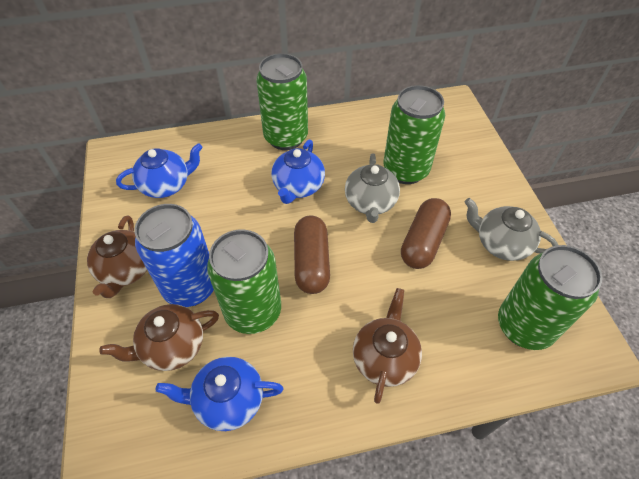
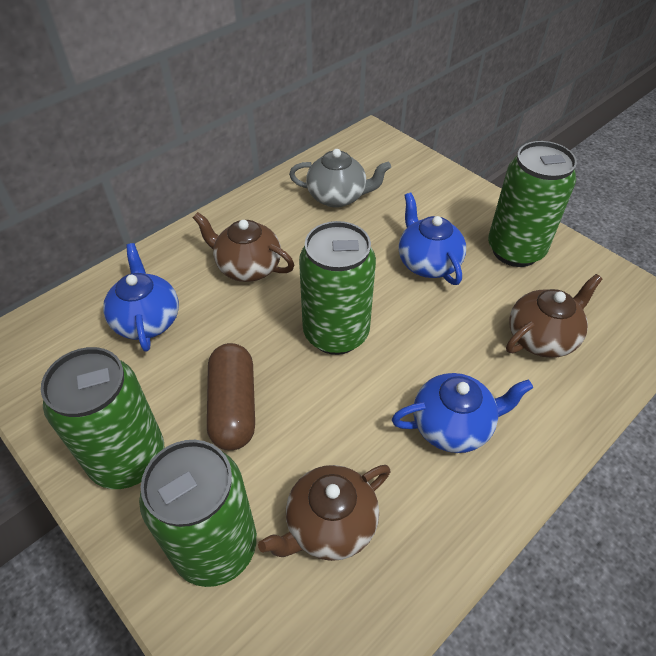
blue can: [135,204,214,307] = 1 -> none = 0
brown capsule: [294,215,330,294] [401,198,451,269] = 2 -> [207,343,255,450] = 1
grey teapot: [345,153,400,223] [465,198,558,261] = 2 -> [289,149,391,208] = 1

